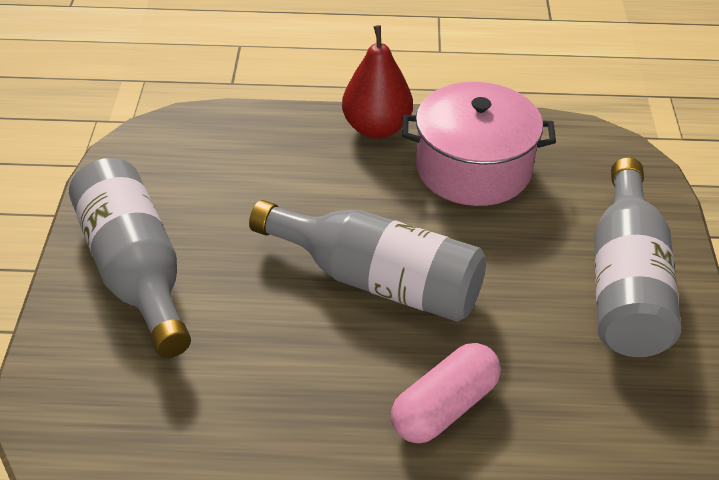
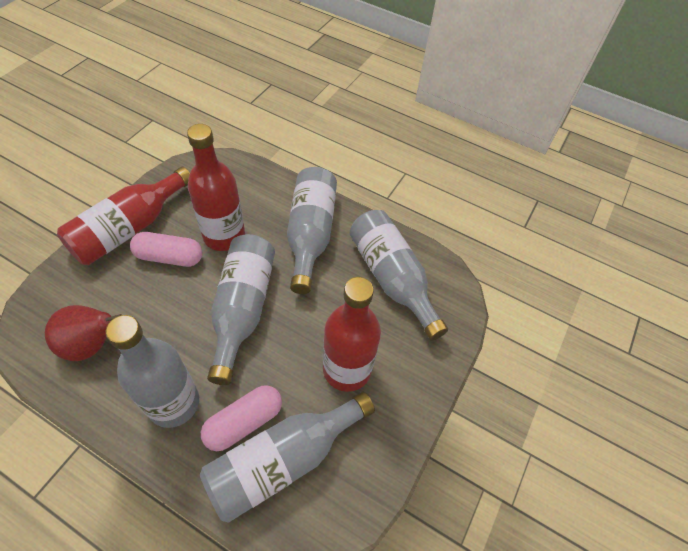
grey bottle: [69,158,191,358] [249,200,486,322] [594,158,681,357] = 3 -> [106,315,199,428] [200,392,375,523] [207,234,275,385] [287,167,337,294] [349,210,448,341] = 5
pink capsule: [391,343,501,443] = 1 -> [130,232,202,267] [201,385,282,451] = 2
pink pot: [402,82,556,206] = 1 -> none = 0
red bottle: none = 0 -> [57,167,190,265] [187,124,245,251] [323,277,381,392] = 3

